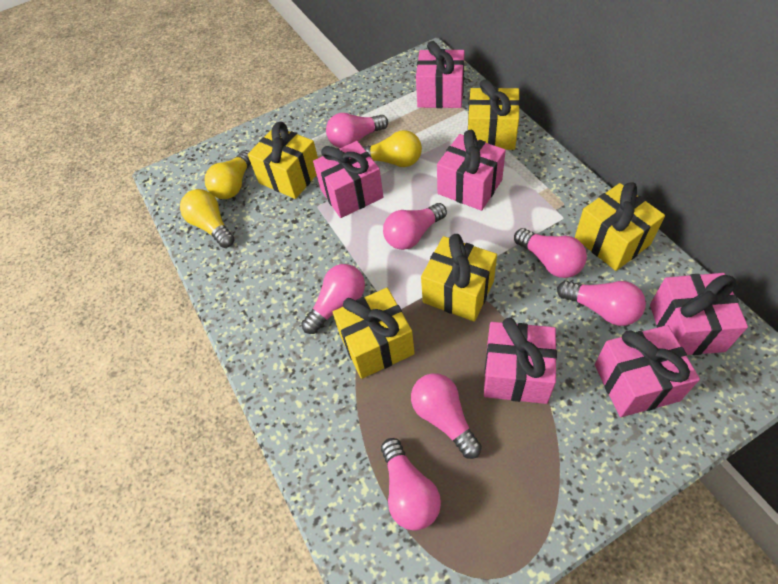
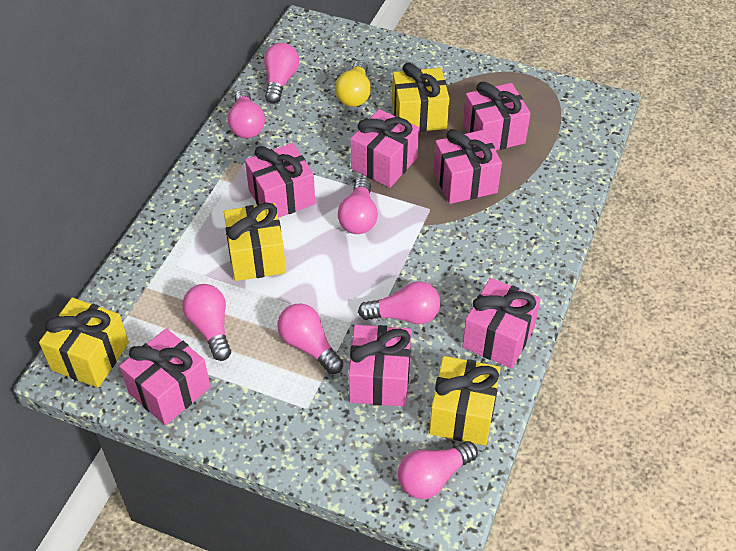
pink gift: [313,141,383,218] [416,41,464,108] [437,130,506,211] [484,317,557,404] [595,325,700,417] [650,273,748,355] = 6 -> [120,328,211,425] [245,143,315,218] [348,325,411,407] [350,109,419,188] [433,129,502,204] [462,278,541,368] [463,82,531,150] = 7
yellow gift: [248,122,318,199] [333,288,415,379] [421,234,497,322] [468,79,520,150] [575,182,665,271] = 5 -> [39,298,129,388] [224,202,286,281] [392,63,450,132] [429,356,501,446] = 4
yellow light bulb: [180,189,234,248] [205,150,251,199] [363,130,422,167] = 3 -> [335,60,371,107] = 1

